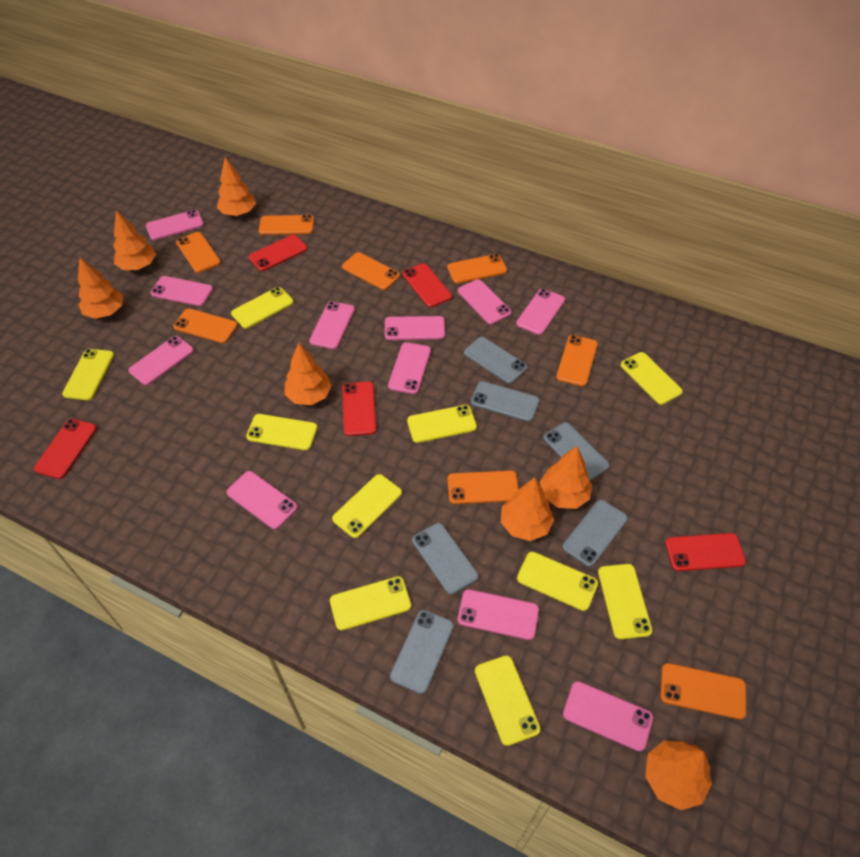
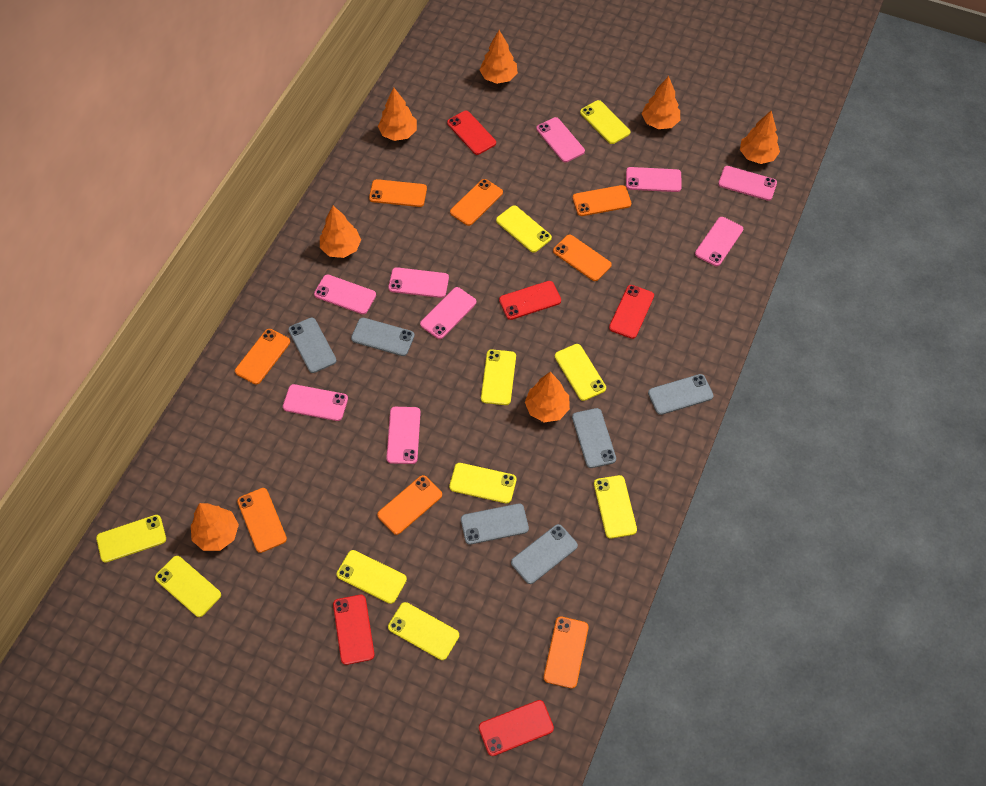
pink phone: [128,336,194,385] [146,210,204,240] [150,276,213,306] [227,471,297,529] [309,301,355,349] [385,316,445,340] [388,342,431,394] [458,279,512,324] [458,589,539,640] [516,289,565,335] [563,681,653,752] = 11 -> [283,384,348,421] [314,274,376,314] [386,407,421,464] [388,267,449,298] [420,287,476,339] [536,117,585,162] [626,167,682,192] [695,217,743,266] [718,166,777,201] = 9

